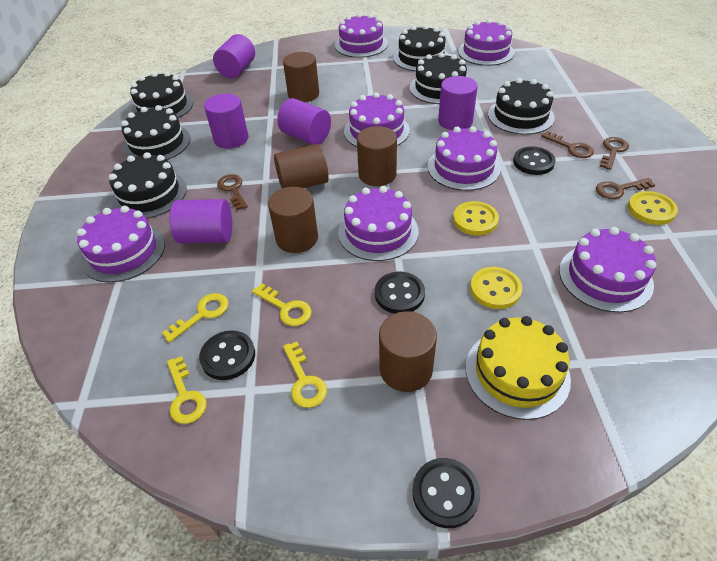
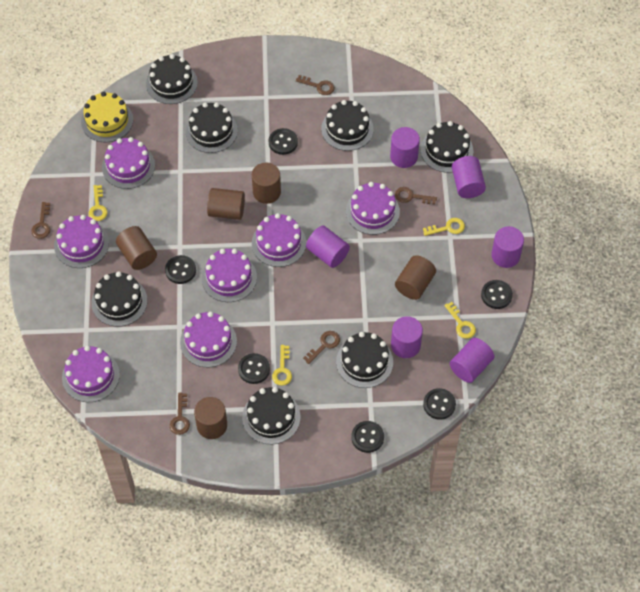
black button: [199,330,255,380] [375,272,425,314] [413,458,480,528] [513,146,556,175] = 4 -> [165,255,196,284] [238,353,270,384] [269,128,298,155] [351,421,384,453] [423,388,456,420] [481,280,513,309] = 6
black cake: [109,152,187,219] [121,105,191,160] [130,72,193,118] [393,25,449,71] [410,52,467,104] [488,78,555,135] = 6 -> [91,271,147,327] [146,54,198,104] [185,102,238,153] [242,387,301,444] [321,100,374,151] [336,332,393,388] [421,121,473,173] = 7
brown key: [217,174,248,210] [541,131,594,158] [596,178,655,199] [600,137,629,170] = 4 -> [31,202,50,239] [170,393,190,435] [296,75,335,95] [303,331,340,364] [395,187,437,205] = 5
purple cylinder: [170,199,232,244] [204,94,248,149] [213,34,255,78] [277,98,331,145] [438,76,478,130] = 5 -> [306,225,350,268] [390,127,420,168] [391,316,423,358] [450,338,495,383] [452,156,486,198] [491,226,524,268] = 6
yellow button: [453,201,499,235] [470,267,522,309] [628,191,678,225] = 3 -> none = 0

